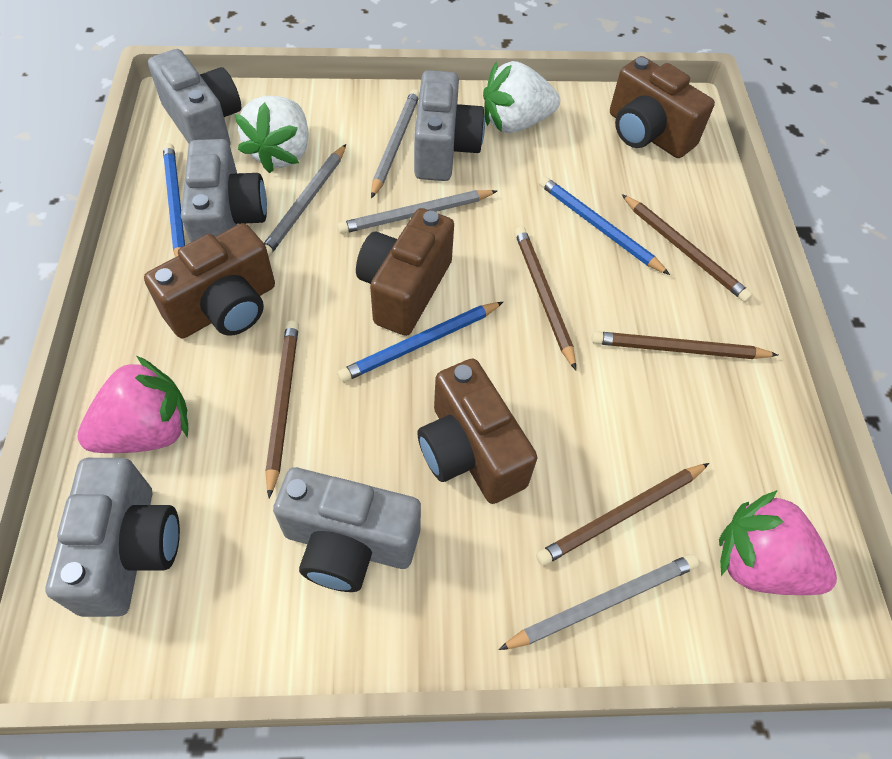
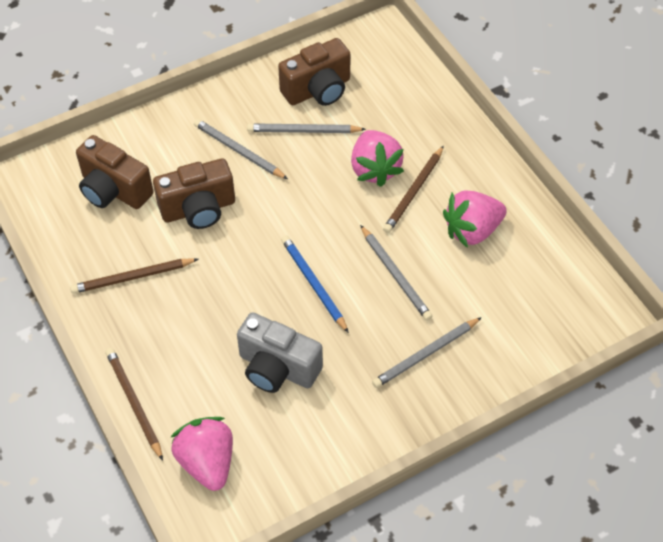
blue pencil: [163,143,185,257] [338,302,503,382] [539,176,670,275] = 3 -> [281,235,349,333] = 1
brown camera: [144,223,275,338] [356,208,454,336] [417,359,538,504] [610,56,715,158] = 4 -> [76,135,154,209] [153,158,235,229] [278,38,351,106] = 3
brown pencil: [265,320,299,498] [515,226,576,370] [536,463,709,566] [592,331,778,359] [622,194,753,302] = 5 -> [70,258,198,294] [105,348,163,461] [383,146,444,233] = 3
grey camera: [46,458,180,617] [148,49,241,145] [181,139,267,243] [273,467,421,592] [414,70,485,181] = 5 -> [237,312,323,393] = 1
pink strawberry: [77,356,188,453] [719,490,837,595] = 2 -> [170,417,233,491] [351,130,404,187] [443,191,507,248] = 3
white strawberry: [235,96,308,173] [483,61,560,133] = 2 -> none = 0

